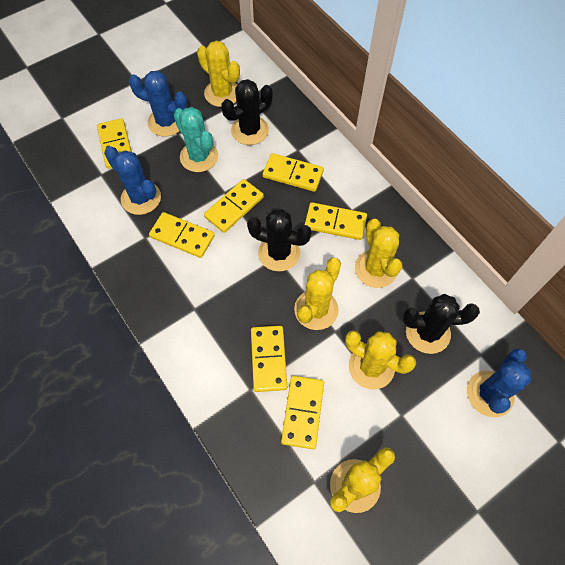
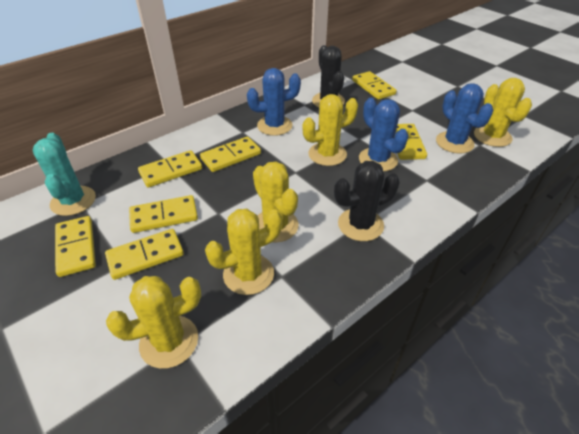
black cactus: [221,79,273,145] [247,209,312,271] [403,294,480,354] = 3 -> [312,45,345,107] [334,161,400,241] = 2

